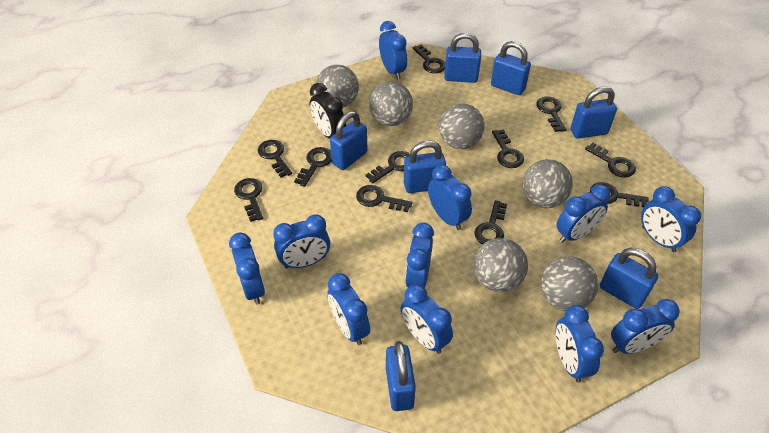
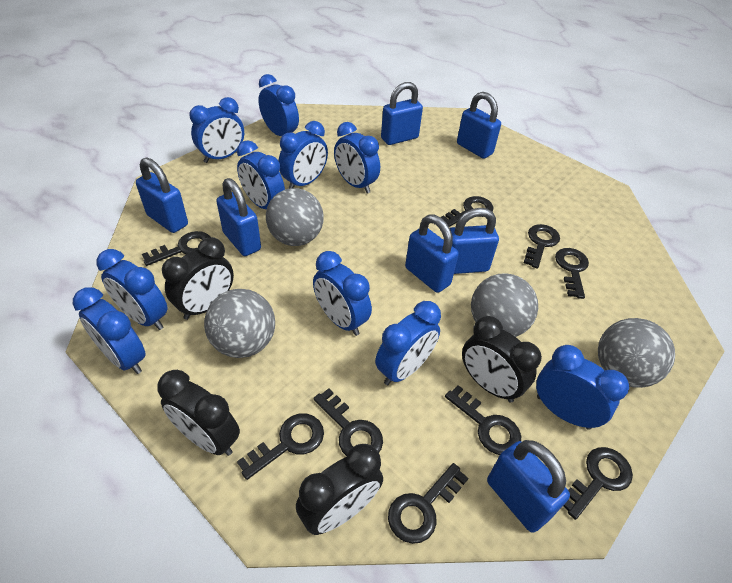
black clock: [310,83,346,139] = 1 -> [158,370,240,456] [162,237,234,320] [296,444,383,535] [462,316,542,403] = 4
black key: [234,178,263,222] [258,140,292,178] [294,147,332,187] [356,185,413,212] [366,151,410,184] [412,44,445,73] [474,200,507,244] [492,129,524,168] [536,96,567,132] [585,142,636,178] [590,182,649,207] = 11 -> [142,231,210,266] [237,413,324,480] [313,388,383,456] [388,463,469,544] [441,196,493,227] [445,385,521,455] [524,224,560,269] [555,248,589,299] [563,447,633,520] = 9
blue clock: [229,233,265,305] [273,214,330,269] [328,273,370,345] [379,21,407,80] [401,284,453,354] [405,223,434,288] [428,165,472,230] [556,184,610,243] [556,305,604,383] [611,299,680,354] [641,186,701,252] = 11 -> [73,287,146,374] [96,249,168,330] [190,97,244,163] [237,140,285,209] [258,74,299,136] [278,121,328,189] [313,251,372,336] [334,122,380,194] [375,301,441,385] [536,345,629,430] = 10
grey ball: [316,65,359,107] [369,82,413,126] [439,104,484,149] [473,238,528,292] [522,159,573,208] [541,256,598,311] = 6 -> [204,289,275,358] [266,188,324,246] [471,273,538,337] [598,318,675,388] = 4

